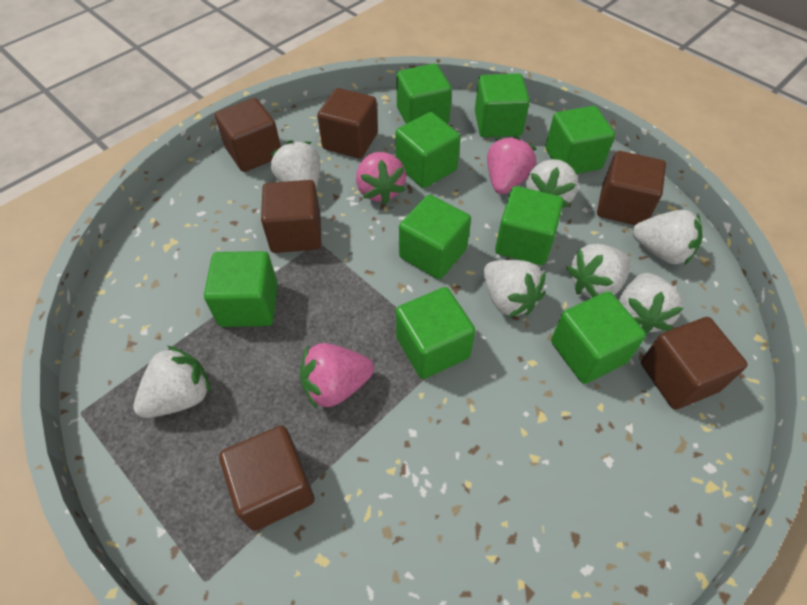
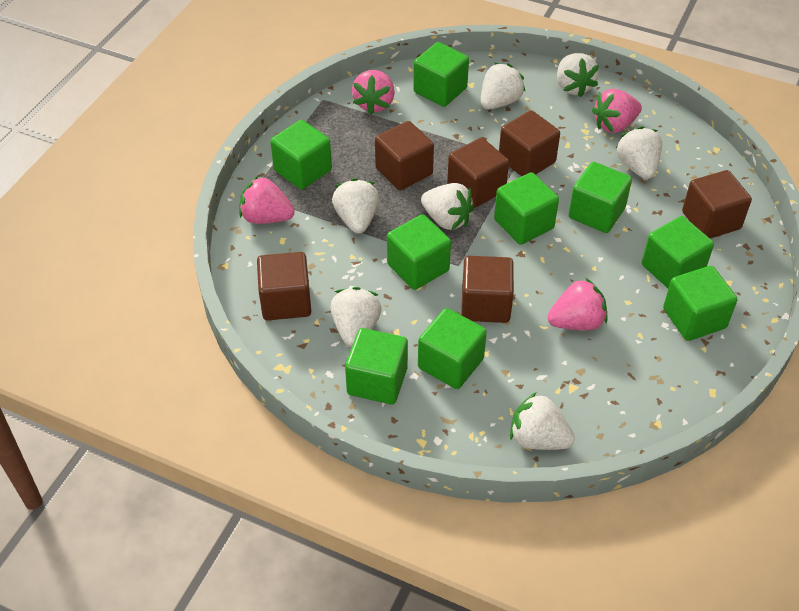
pink strawberry: [300,343,374,409] [356,152,406,205] [487,136,536,194] = 3 -> [240,176,295,224] [352,70,395,114] [548,278,607,330] [592,89,642,133] = 4

